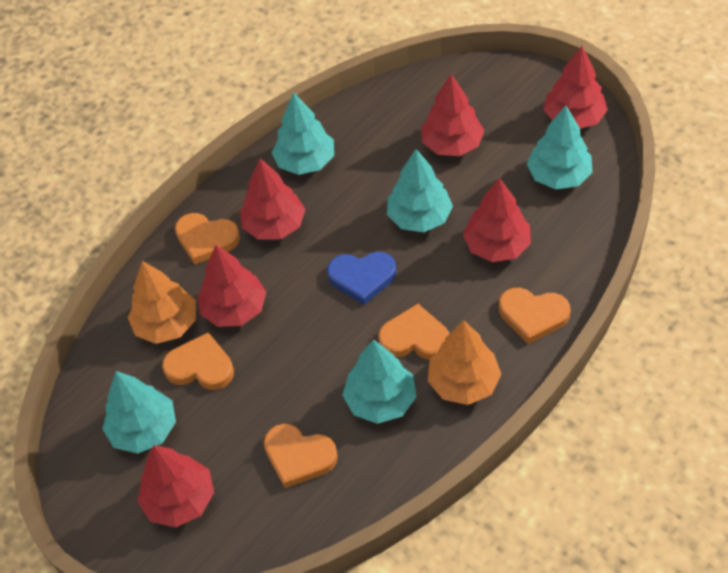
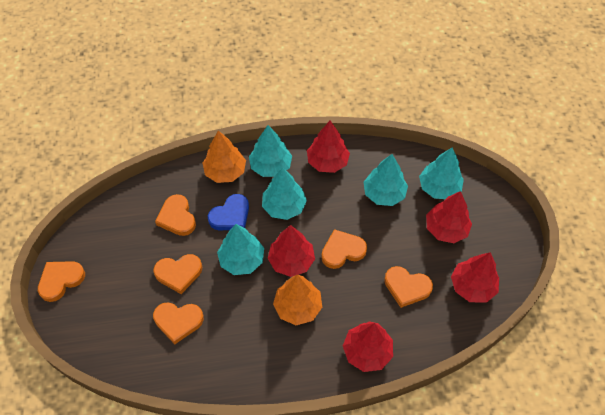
orange heart: [162,332,234,390] [175,213,240,264] [264,424,338,488] [378,304,449,360] [499,288,571,344] = 5 -> [38,261,85,302] [153,254,202,294] [153,302,204,344] [155,194,196,236] [321,229,367,269] [384,266,433,308] = 6
red tree: [137,445,214,527] [198,245,266,327] [240,158,306,240] [421,74,485,156] [463,178,531,262] [543,46,608,129] = 6 -> [268,225,315,277] [307,121,350,173] [343,321,393,372] [426,191,472,243] [451,252,499,303] = 5

